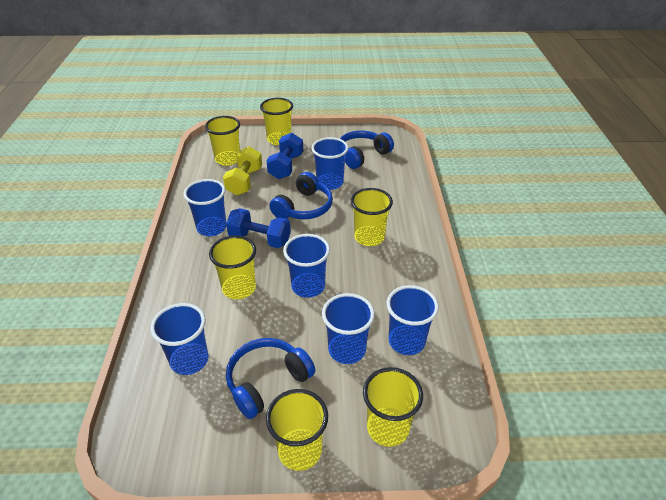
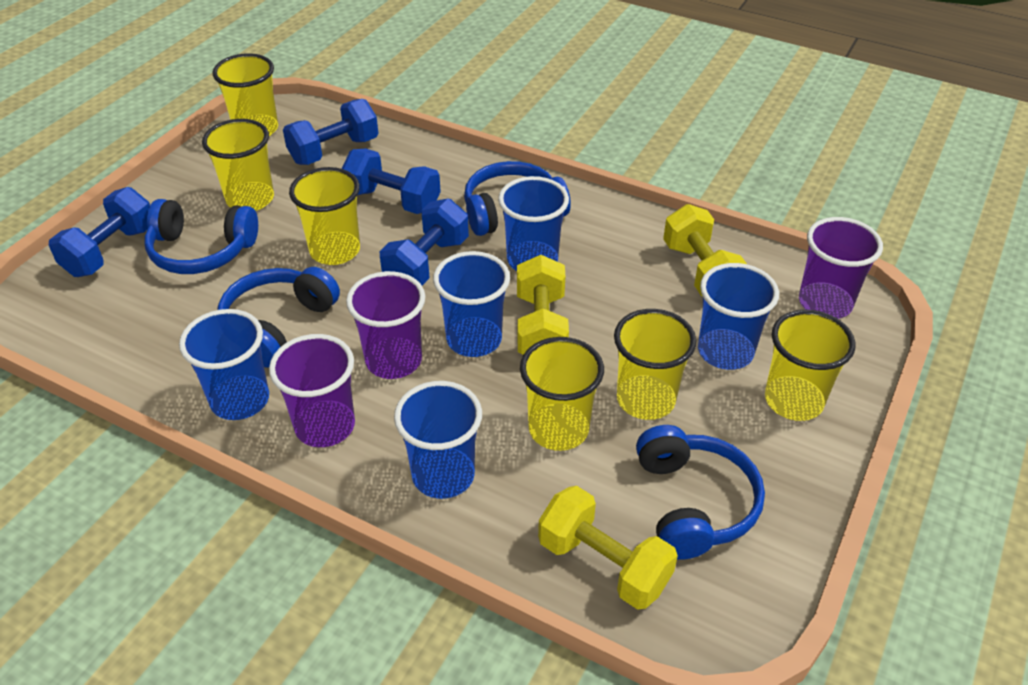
blue cup: [151,303,208,375] [183,179,226,236] [283,234,330,298] [311,137,349,190] [322,293,375,364] [386,285,439,355] = 6 -> [179,309,269,420] [394,381,482,499] [433,251,510,357] [498,176,569,271] [698,263,779,370] = 5
blue dumbbell: [226,208,291,248] [266,133,303,179] = 2 -> [49,187,150,277] [283,99,378,165] [342,149,441,214] [380,199,469,285] = 4
blue headphones: [226,338,315,419] [269,172,333,219] [340,131,394,169] = 3 -> [144,199,258,274] [218,267,340,368] [464,161,571,236] [636,425,765,560] = 4
purple cup: none = 0 -> [269,334,355,447] [346,271,425,379] [799,217,883,319] = 3
yellow dumbbell: [223,146,262,196] = 1 -> [517,255,569,355] [538,486,678,610] [663,204,747,296] = 3

